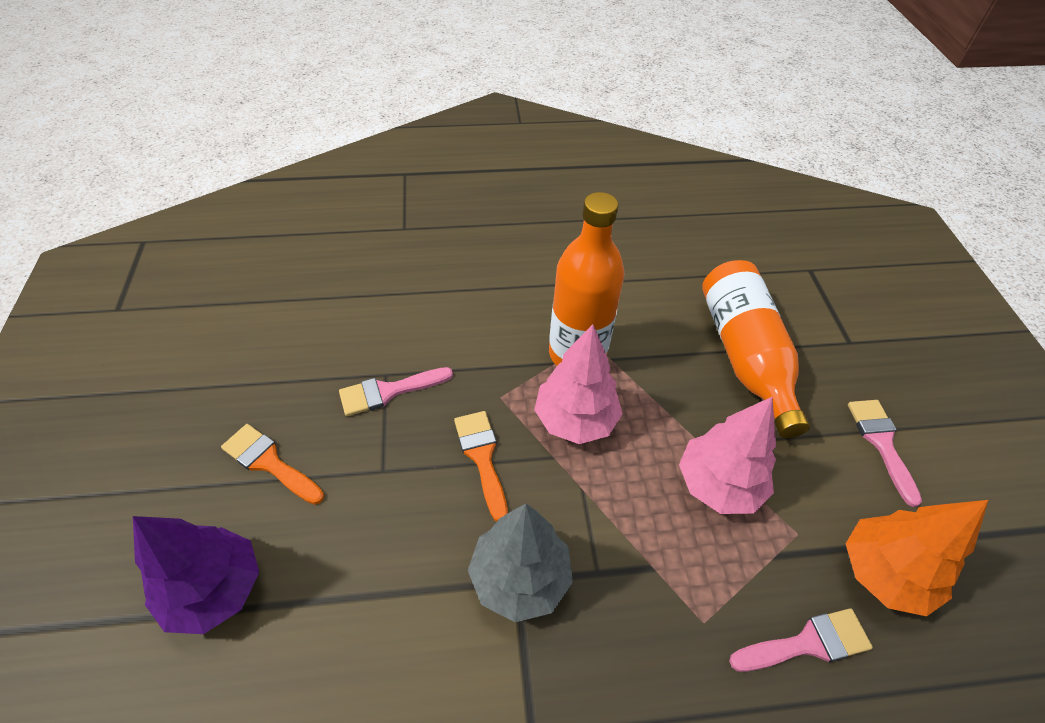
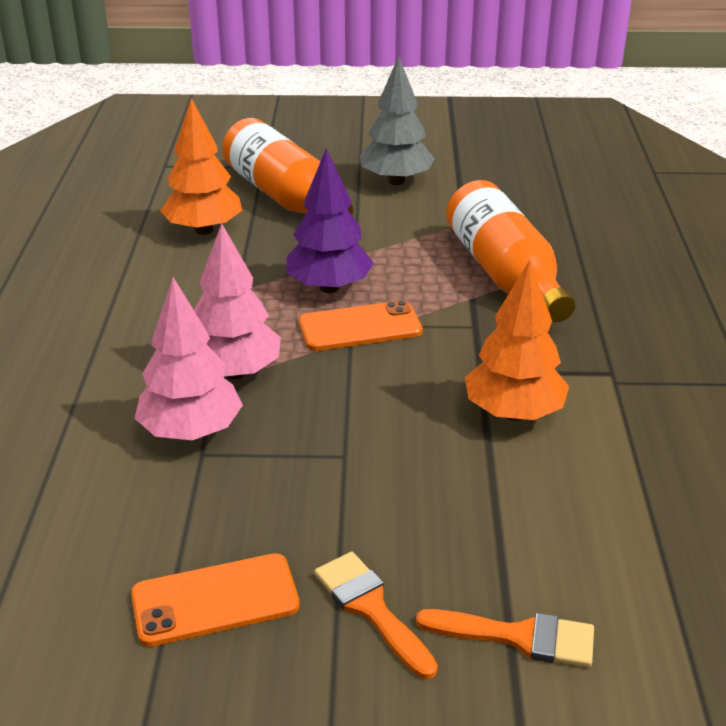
orange phone: none = 0 -> [131,553,300,647] [299,300,423,351] = 2
orange tree: [846,500,988,616] = 1 -> [160,98,242,235] [465,260,569,421] = 2
pink brush: [339,367,453,416] [729,608,873,672] [848,400,922,507] = 3 -> none = 0

